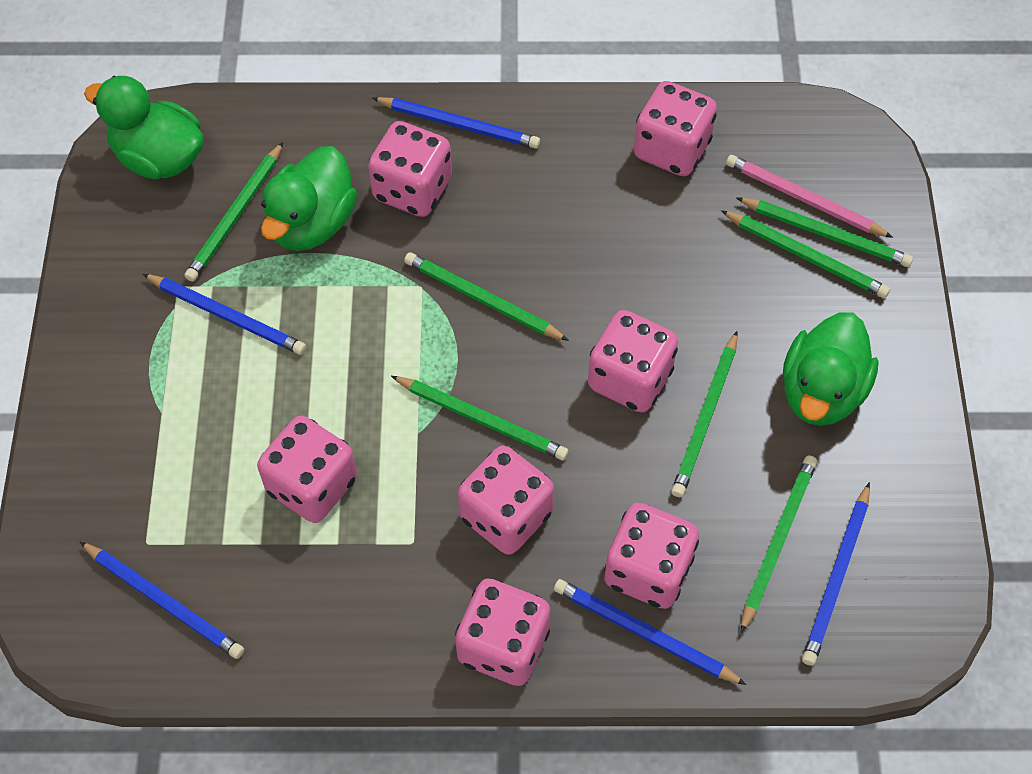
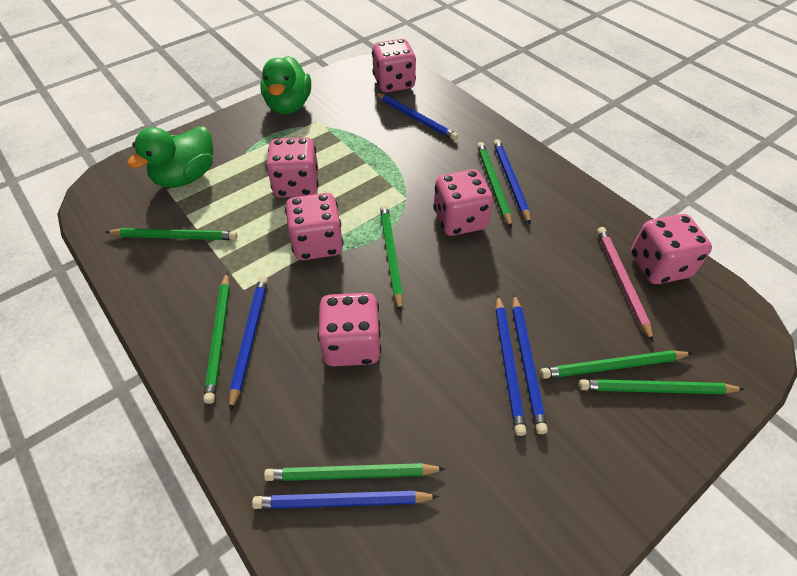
blue pencil: [80,542,244,659] [143,274,306,355] [373,97,540,149] [554,579,747,685] [802,482,870,666] = 5 -> [229,276,268,411] [252,491,439,509] [375,93,458,141] [493,139,531,225] [496,295,526,436] [512,294,548,434] = 6
green duck: [84,76,203,179] [261,146,357,251] [783,312,879,426] = 3 -> [127,126,213,188] [260,56,311,114] = 2
pink dice: [257,416,357,523] [368,121,452,217] [455,578,550,686] [458,446,554,555] [588,310,678,413] [604,503,699,609] [634,81,717,176] = 7 -> [266,138,318,198] [285,193,344,260] [318,293,381,367] [372,39,416,92] [433,169,493,236] [631,214,712,284] = 6

